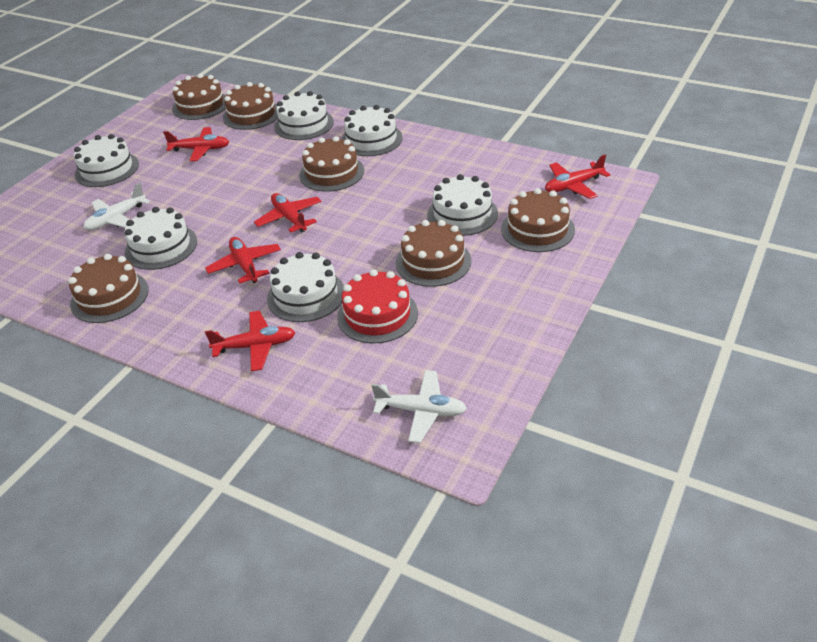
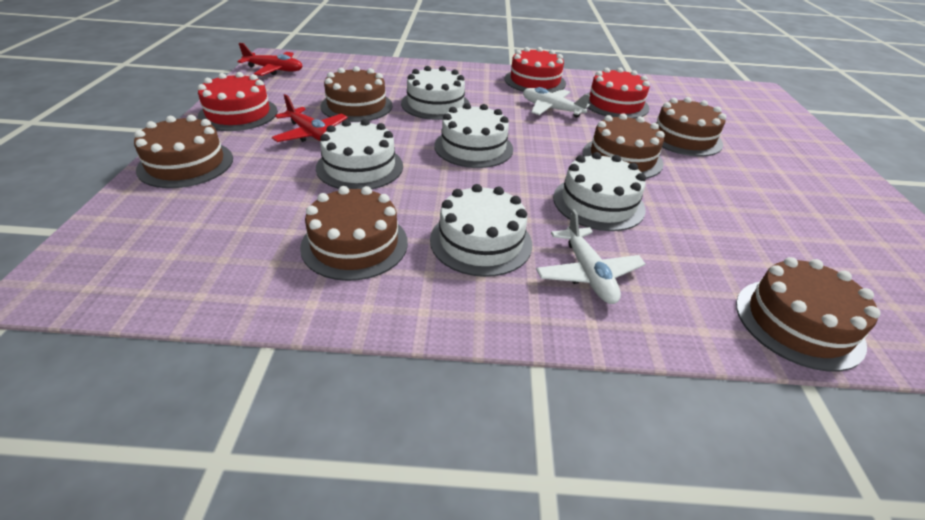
red cake: [337,269,418,343] = 1 -> [197,72,278,131] [505,47,566,93] [587,67,650,119] = 3
red plane: [163,127,229,161] [205,237,281,284] [205,311,295,371] [254,193,322,233] [545,154,610,199] = 5 -> [237,43,303,76] [272,94,348,142] = 2
white cake: [74,134,139,187] [125,207,197,270] [267,252,344,322] [274,91,334,140] [341,105,402,156] [427,174,498,236] = 6 -> [316,119,403,189] [401,66,470,120] [430,184,532,277] [434,103,513,168] [553,152,646,231] = 5

